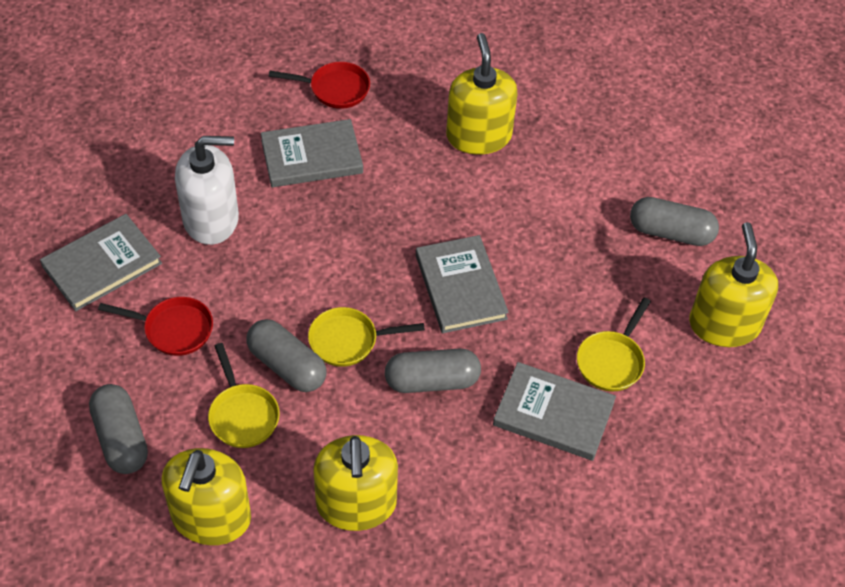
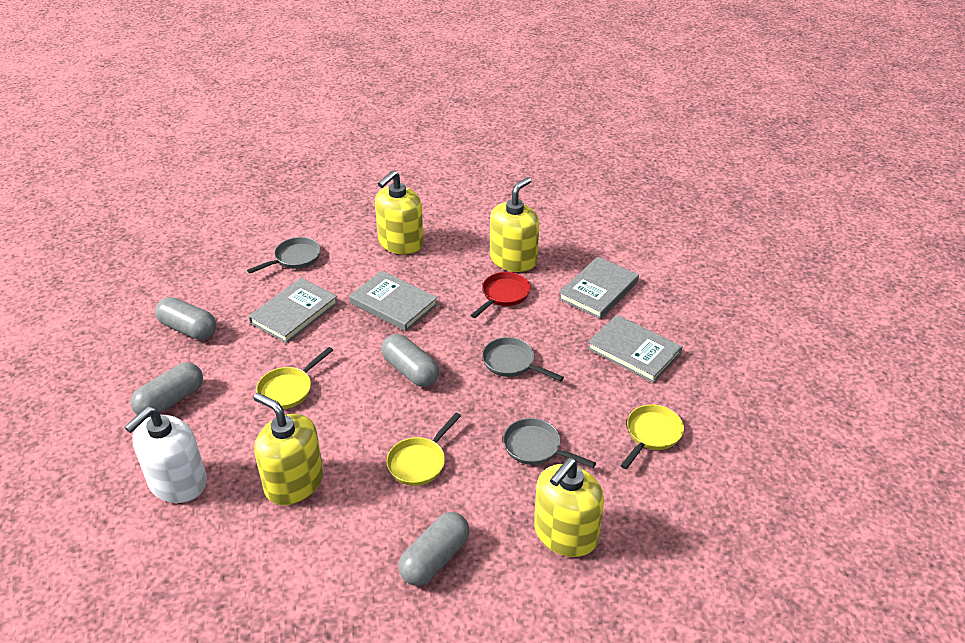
grey pan: none = 0 -> [247,237,321,274] [482,337,564,381] [503,418,596,468] = 3
red pan: [98,297,213,356] [269,62,370,109] = 2 -> [471,272,531,318] = 1

